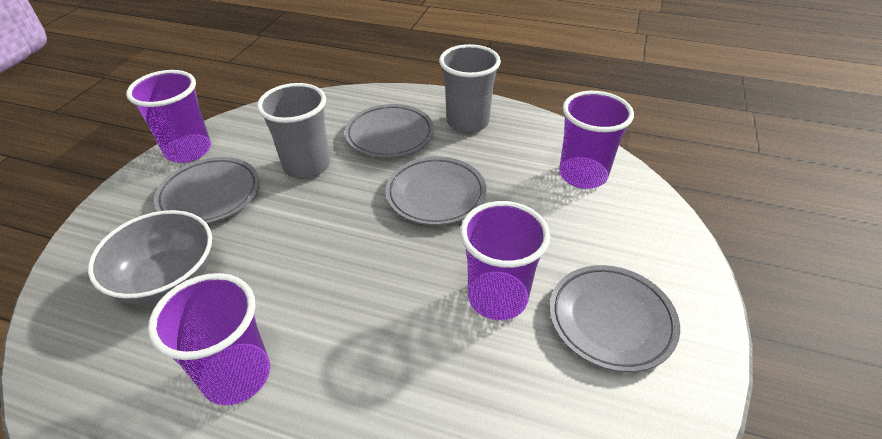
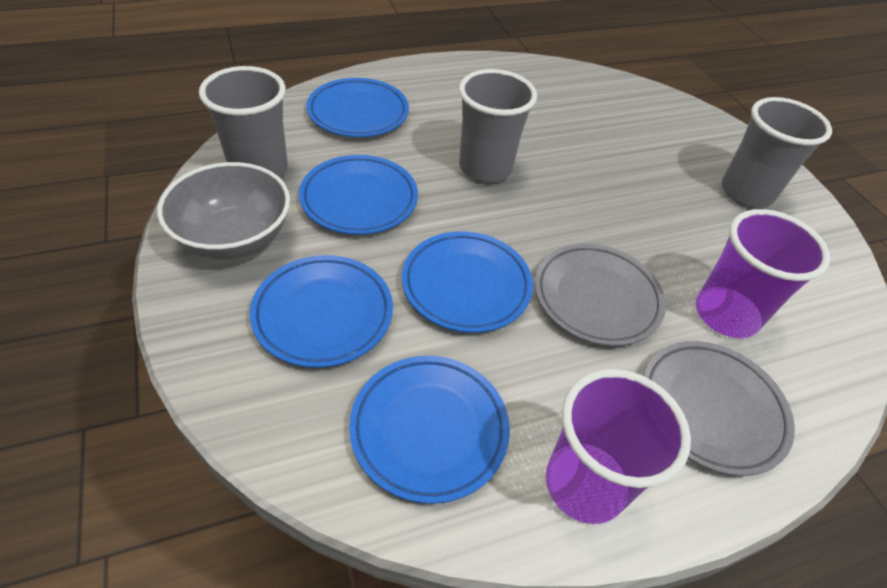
blue plate: none = 0 -> [250,255,393,368] [299,155,418,235] [307,78,409,137] [349,356,510,504] [402,231,533,333] = 5
grey cup: [257,83,330,179] [439,44,501,133] = 2 -> [199,66,288,178] [459,69,537,183] [722,97,832,208] = 3
grey plate: [154,157,259,224] [345,104,434,158] [385,157,487,225] [550,265,680,372] = 4 -> [535,243,666,346] [643,341,795,476] = 2
purple cup: [126,70,211,163] [148,273,270,405] [460,201,550,320] [559,91,634,189] = 4 -> [546,369,691,524] [696,209,830,338] = 2

